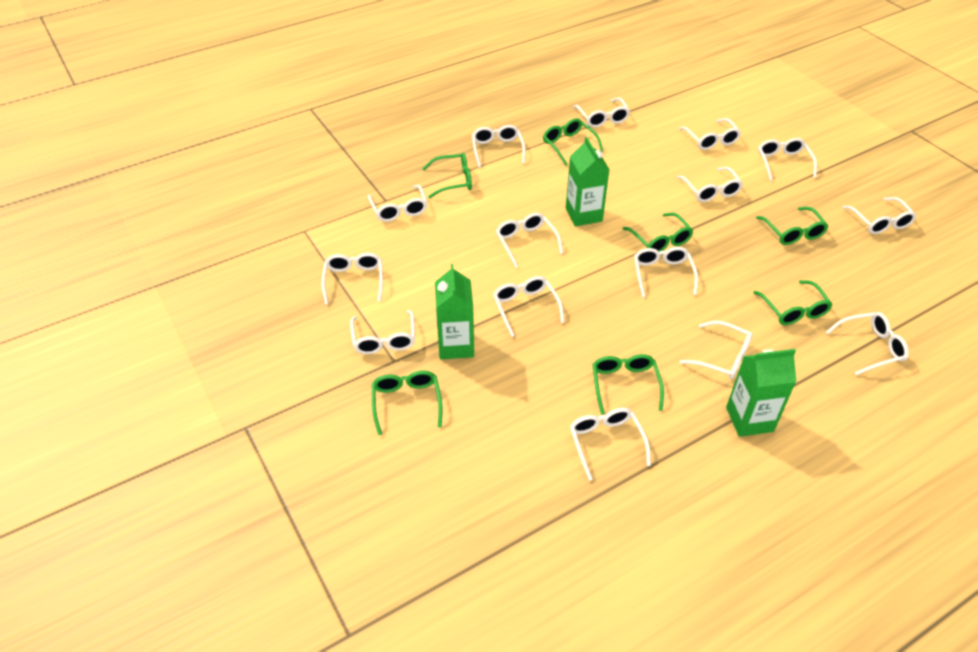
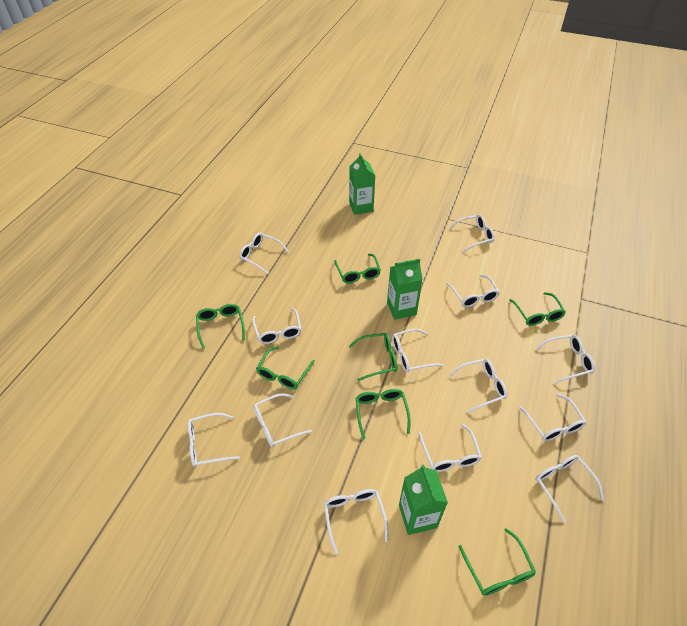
white glasses: [321,253,383,304] [350,310,415,354] [368,185,427,222] [472,125,525,168] [493,276,564,337] [496,213,563,268] [570,408,651,481] [573,98,630,128] [634,247,698,298] [677,167,743,202] [679,118,741,150] [680,321,753,379] [758,138,817,181] [826,312,909,375] [842,197,917,234] = 15 -> [187,413,240,467] [239,233,289,274] [252,308,302,344] [253,393,312,447] [324,489,388,554] [392,329,443,372] [418,424,482,472] [446,274,500,307] [448,215,495,252] [448,359,507,413] [519,394,586,441] [535,335,595,383] [535,455,604,523] = 13

